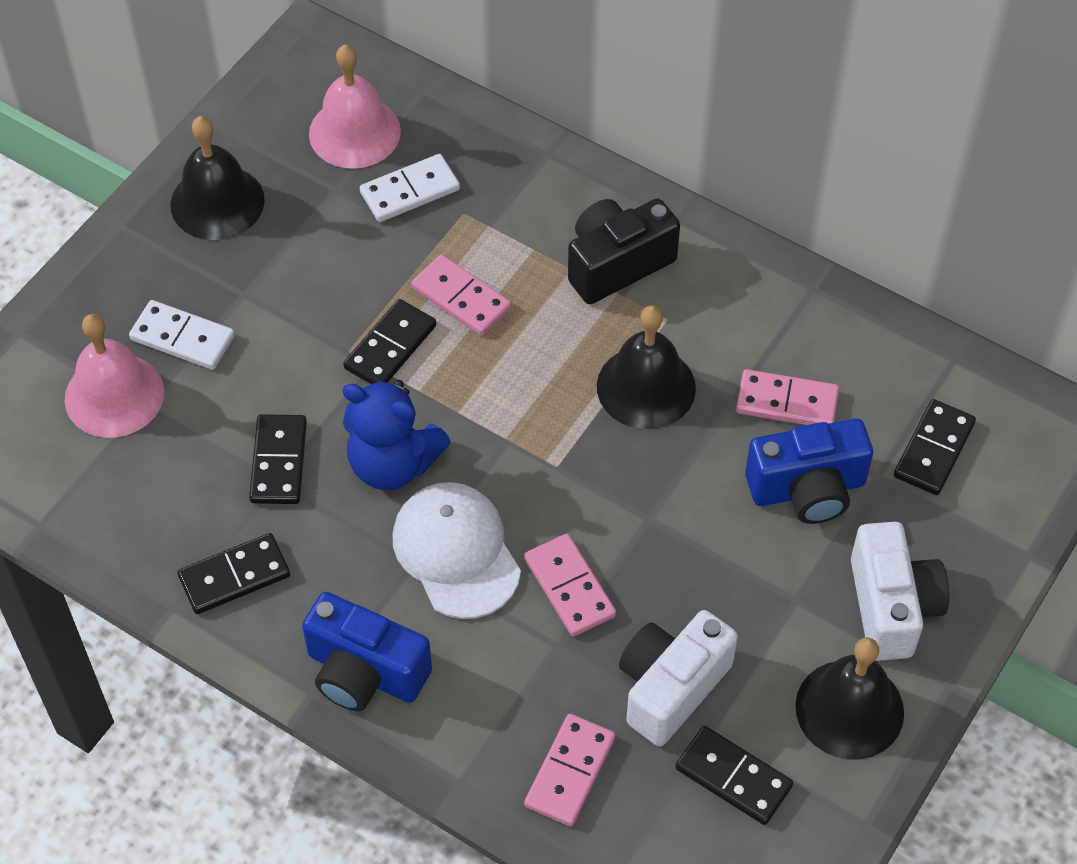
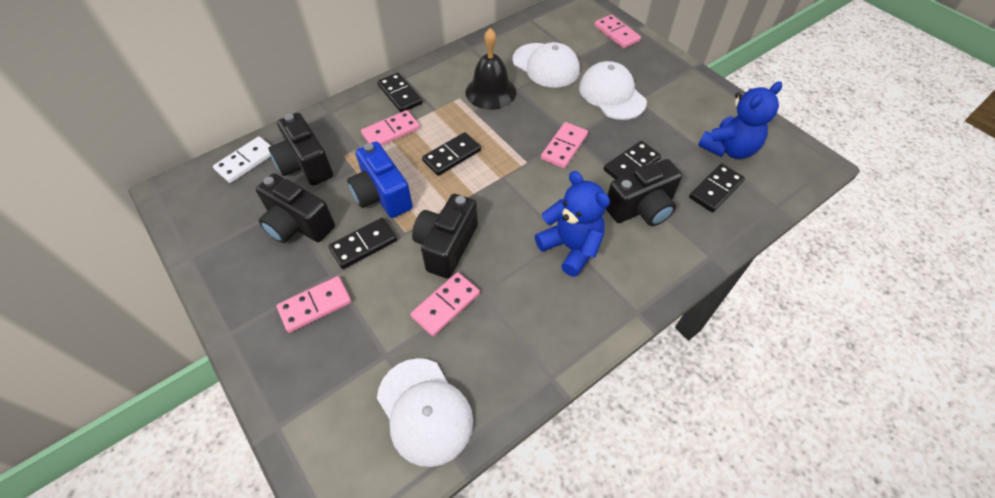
black bell: [171,116,265,240] [597,305,696,429] [795,637,904,760] = 3 -> [465,28,516,110] = 1
black camera: [568,198,680,304] = 1 -> [256,173,335,243] [268,113,333,186] [412,194,478,279] [606,159,683,226] = 4
blue camera: [302,592,432,712] [745,418,873,524] = 2 -> [347,142,413,218] = 1
blue teddy bear: [342,380,451,490] = 1 -> [535,171,610,277] [698,81,782,159] = 2
pink bell: [64,314,164,438] [309,44,401,169] = 2 -> none = 0
pink domino: [412,254,511,336] [524,714,616,826] [525,534,616,637] [736,369,839,425] = 4 -> [277,276,351,333] [361,110,420,146] [410,272,480,336] [541,122,588,168] [594,15,641,48] = 5
white camera: [619,610,738,746] [851,522,949,661] = 2 -> none = 0
white cap: [392,482,521,619] = 1 -> [377,358,473,467] [512,42,580,88] [579,61,647,120] = 3
white domino: [129,300,235,370] [360,154,460,222] = 2 -> [213,136,271,183] = 1

